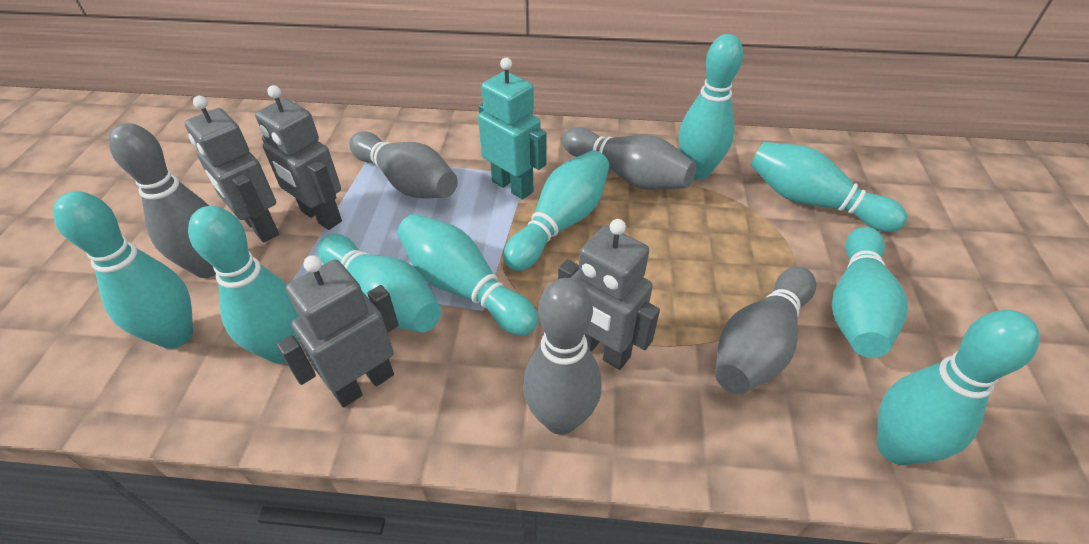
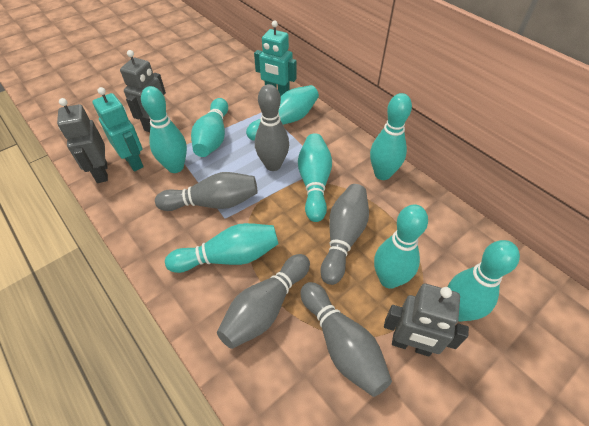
grey robot: [185,96,279,242] [255,85,342,230] [277,255,399,407] [558,219,660,370] = 4 -> [57,98,108,183] [120,50,166,132] [384,284,469,356] = 3
turquoise bowling pin: [53,191,193,349] [188,206,300,364] [317,234,441,333] [397,214,538,336] [503,151,609,271] [679,34,743,180] [751,142,907,232] [832,227,908,358] [877,310,1040,465] = 9 -> [141,86,187,173] [165,223,279,273] [191,98,228,157] [246,85,319,140] [298,133,332,222] [370,93,412,180] [374,204,428,289] [448,240,520,322] = 8
turquoise robot: [478,58,547,200] = 1 -> [92,87,144,172] [254,21,297,97] = 2

